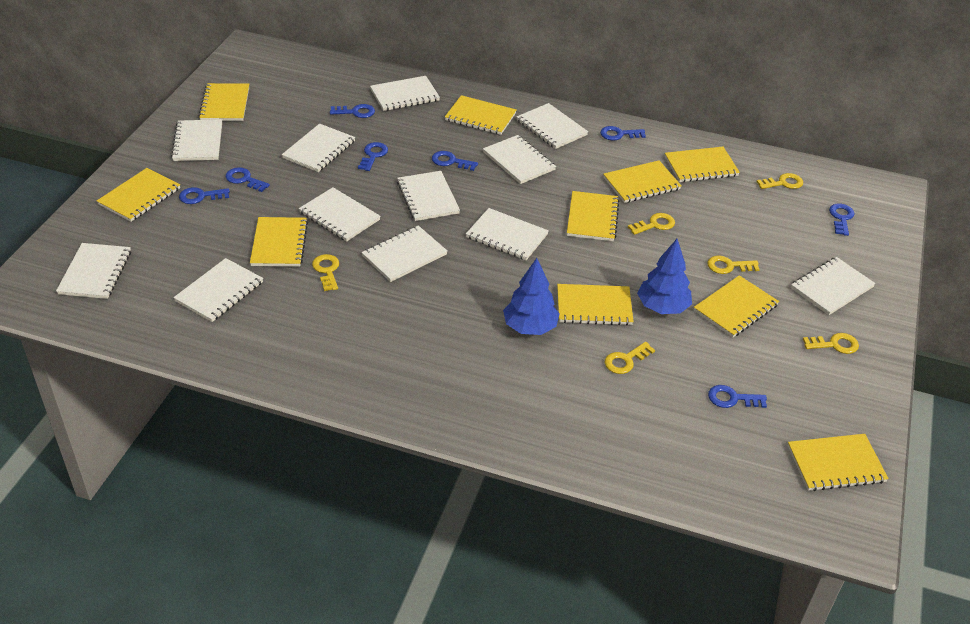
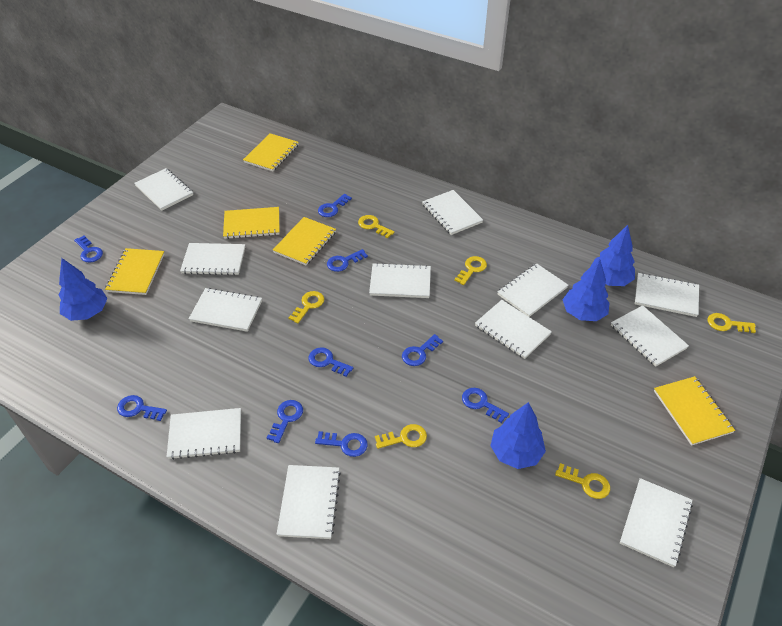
blue key: [179,187,230,204] [225,167,270,192] [330,104,375,118] [358,142,388,171] [432,151,478,171] [600,126,646,141] [708,385,767,408] [829,203,855,236] = 8 -> [74,235,103,263] [117,395,167,421] [267,400,303,443] [309,347,353,377] [315,431,368,457] [318,194,352,217] [327,249,368,272] [402,334,443,366] [462,388,509,423] = 9
blue tree: [503,258,560,335] [637,239,692,314] = 2 -> [59,258,108,321] [490,402,546,469] [562,259,610,321] [590,225,635,286] = 4
yellow notebook: [97,168,180,222] [199,83,249,121] [250,217,308,267] [445,95,516,135] [557,284,634,325] [567,191,619,241] [603,160,682,203] [665,147,740,182] [694,275,779,337] [788,434,889,491] = 10 -> [105,248,164,295] [223,207,280,239] [243,133,299,171] [273,217,336,265] [654,376,735,446] = 5

